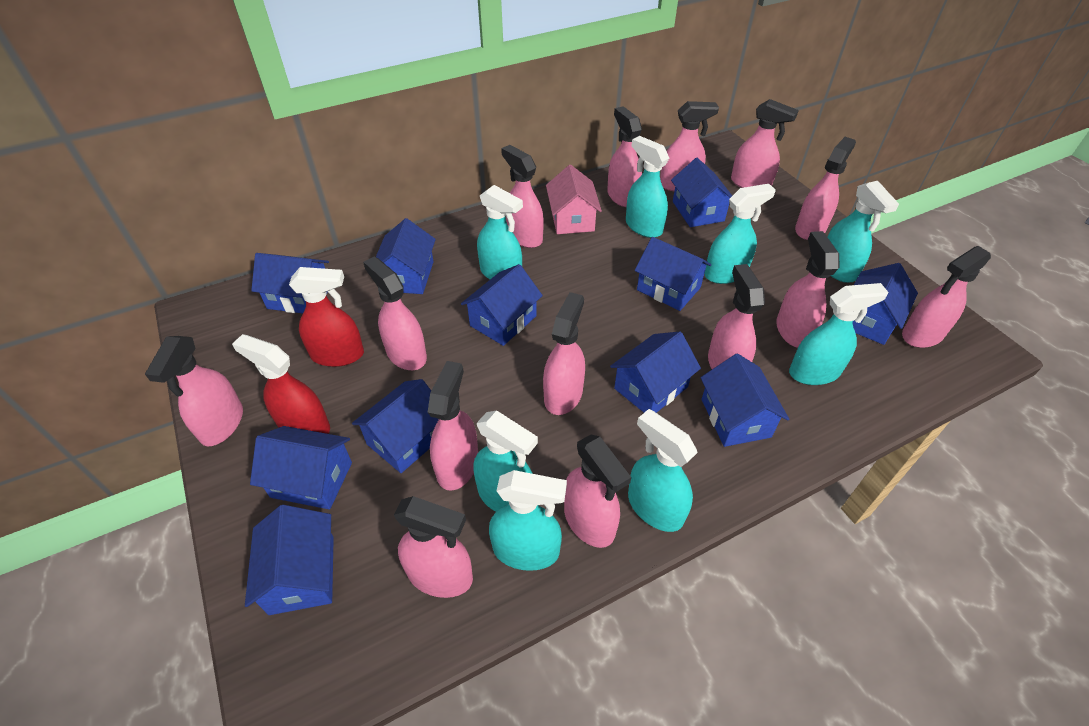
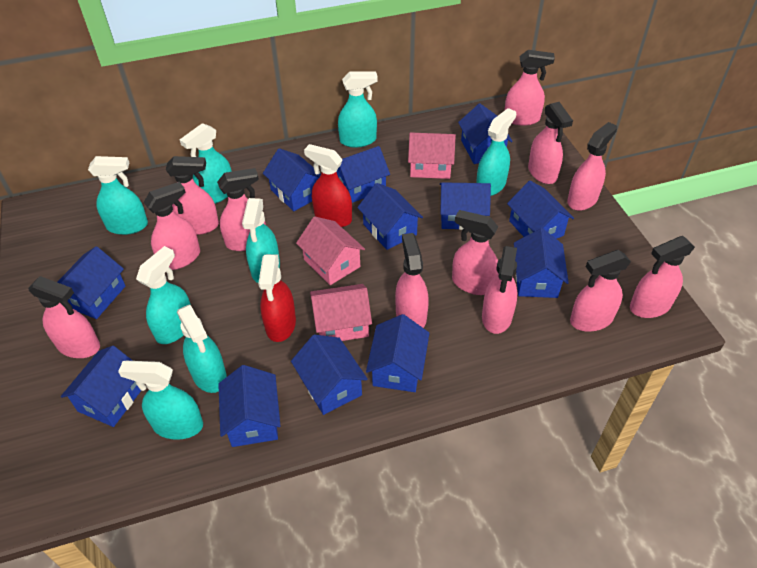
blue house: [245,505,334,615] [250,426,352,509] [251,253,329,313] [352,379,439,473] [376,218,436,294] [461,264,543,346] [610,332,701,413] [635,237,711,311] [671,158,732,227] [700,354,789,447] [853,263,918,345] = 11 -> [57,246,125,319] [61,346,141,427] [218,365,281,447] [263,148,321,211] [291,334,368,415] [337,146,390,203] [357,183,423,250] [366,314,429,392] [440,182,491,230] [458,104,513,164] [507,181,574,239] [514,228,569,298] = 12
pink house: [546,165,602,234] = 1 -> [296,216,365,285] [310,284,372,341] [408,132,456,179] = 3
pink spray bottle: [145,336,243,446] [363,256,427,370] [394,496,473,598] [427,361,478,490] [501,145,544,248] [543,292,585,415] [564,435,631,548] [607,106,642,207] [660,101,719,191] [708,264,765,369] [731,99,799,188] [776,231,839,348] [795,137,856,240] [902,246,991,348] = 14 -> [28,276,100,358] [143,182,200,270] [166,156,219,235] [217,168,266,251] [395,233,429,328] [452,210,498,295] [482,246,517,334] [505,50,555,126] [528,102,573,184] [567,122,617,211] [570,250,631,332] [630,236,695,318] = 12

